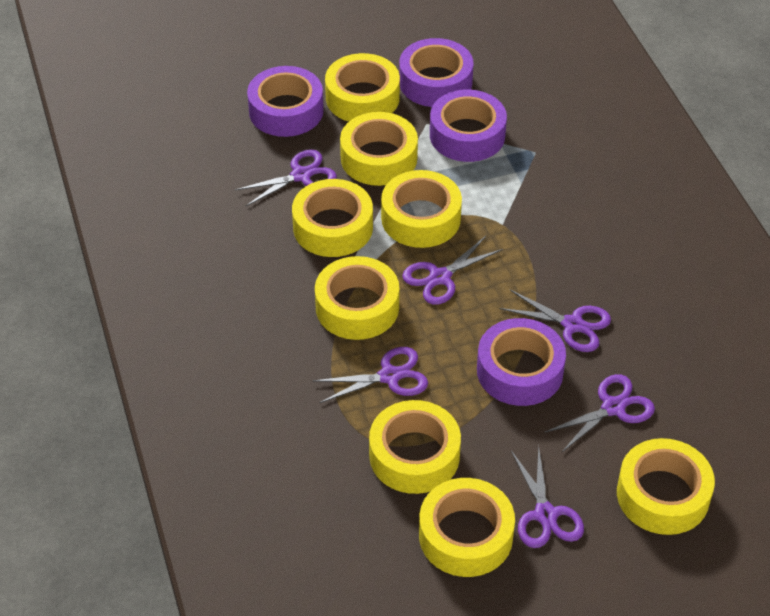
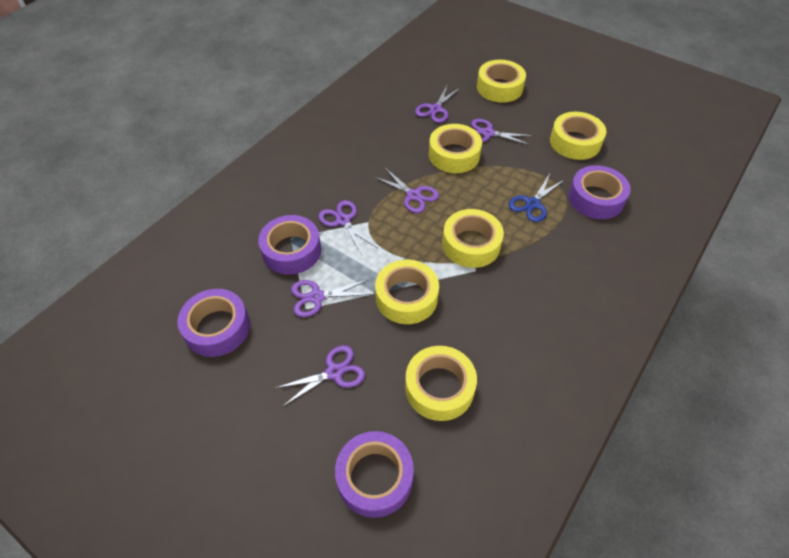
blue scissors: none = 0 -> [509,174,564,222] = 1
yellow tape: [292,179,373,257] [315,256,399,340] [325,53,400,121] [340,112,418,186] [369,400,461,494] [381,170,462,248] [419,478,515,577] [617,438,715,535] = 8 -> [375,260,439,324] [405,346,477,421] [429,124,482,173] [442,209,504,268] [477,60,526,103] [550,112,606,160] = 6

